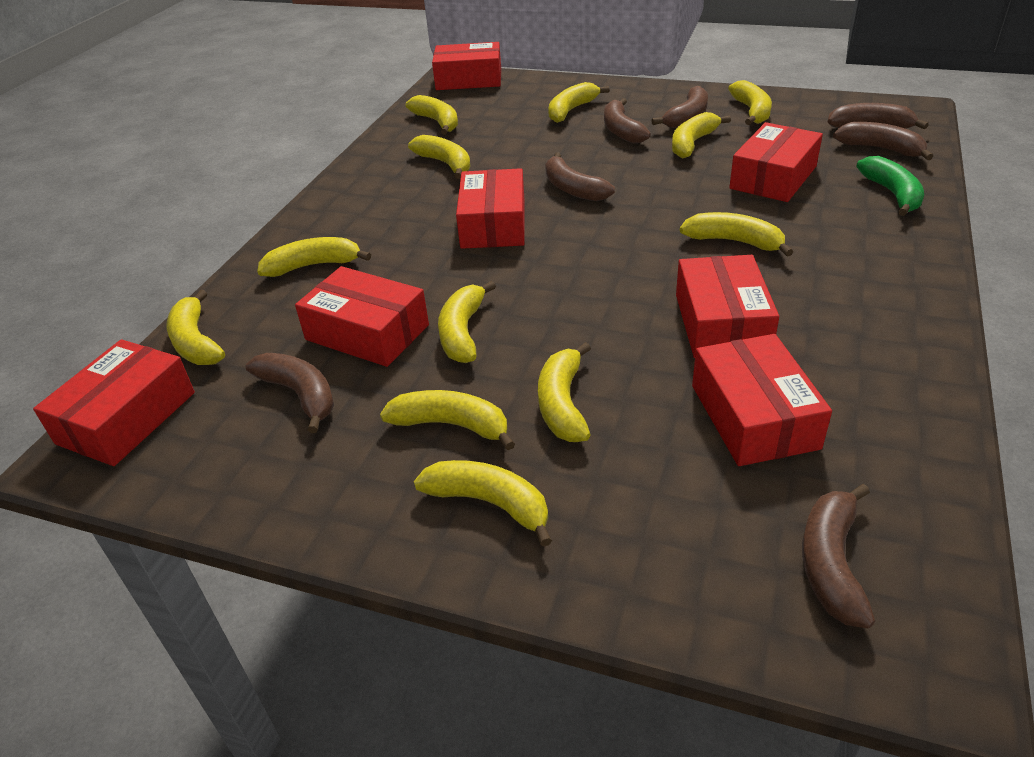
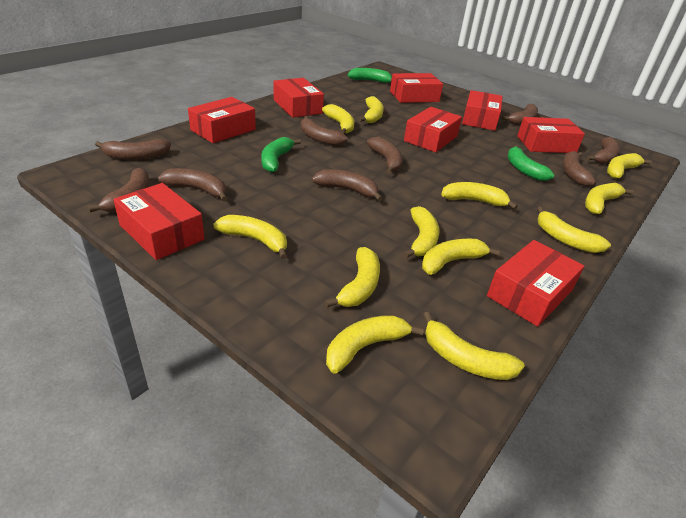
brown banana: [246,353,334,433] [545,153,615,201] [604,98,651,143] [651,86,708,128] [802,484,875,628] [828,103,928,129] [833,122,933,160] = 7 -> [88,168,150,212] [95,139,171,160] [158,168,227,201] [301,116,348,146] [312,169,383,201] [367,137,403,174] [502,104,538,125] [562,151,596,186] [587,137,620,164] = 9
green banana: [856,156,924,216] = 1 -> [261,137,301,173] [348,68,392,83] [507,145,555,181] = 3
red box: [33,339,195,466] [295,266,429,367] [432,42,501,90] [456,168,525,249] [676,255,779,358] [692,334,832,466] [729,122,823,202] = 7 -> [113,183,205,260] [188,97,256,143] [274,78,324,118] [390,73,443,103] [404,107,462,152] [462,90,503,131] [487,240,584,327] [517,117,585,153] = 8

